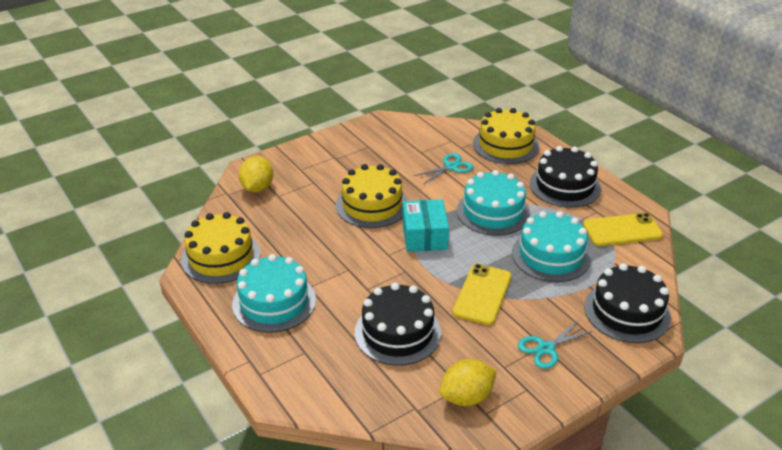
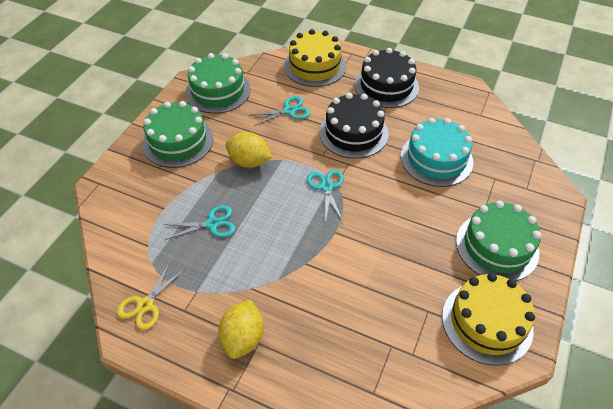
black cake: [355,283,441,366] [530,146,601,208] [584,263,671,343] = 3 -> [319,93,389,159] [355,48,419,108] = 2
green cake: none = 0 -> [142,101,213,168] [185,53,250,114] [456,200,541,281] = 3
turquoise box: [402,199,449,252] = 1 -> none = 0
turquoise cake: [232,254,316,333] [457,170,530,236] [512,211,591,282] = 3 -> [400,118,473,187] = 1
turquoise scissors: [413,153,473,184] [518,321,593,369] = 2 -> [163,205,236,240] [249,96,310,126] [307,170,344,223] = 3
yellow cake: [181,212,260,284] [336,164,408,228] [473,108,539,164] = 3 -> [284,29,346,87] [442,273,535,366] = 2
yellow phone: [453,264,511,325] [583,213,663,246] = 2 -> none = 0
yellow scissors: none = 0 -> [117,261,185,330] = 1

